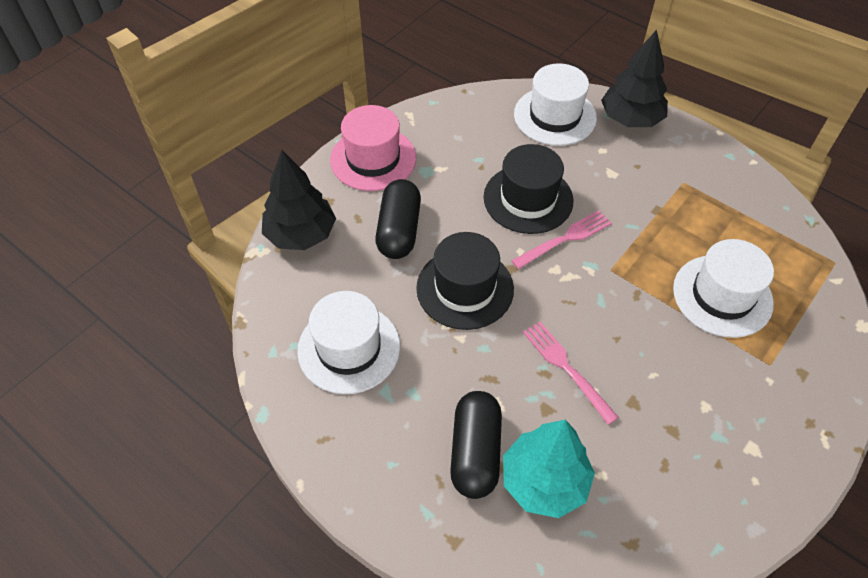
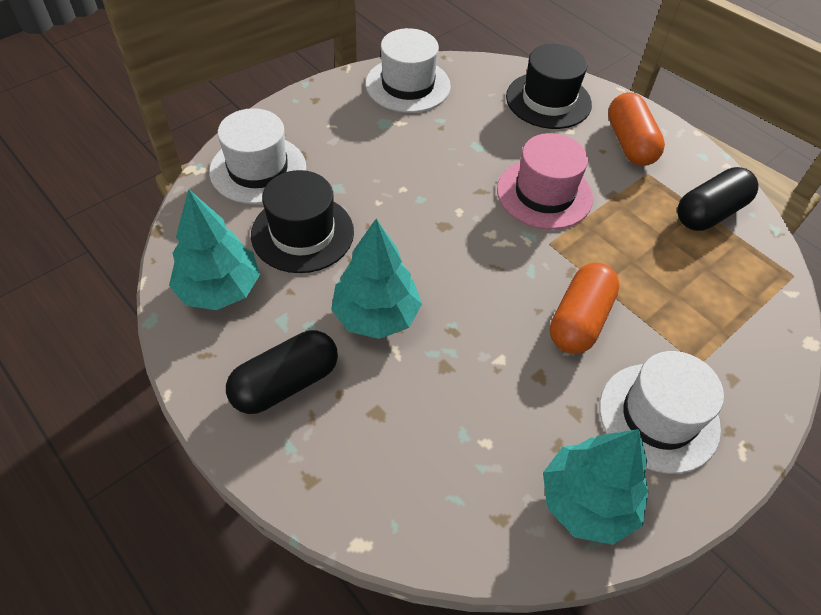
black tree: [262,150,336,250] [601,29,668,127] = 2 -> none = 0
orange capsule: none = 0 -> [550,263,620,354] [608,92,665,166] = 2
pink fork: [511,210,612,269] [523,321,619,425] = 2 -> none = 0
turquoise tree: [503,420,595,518] = 1 -> [169,189,260,310] [331,219,422,339] [543,429,649,545] = 3

